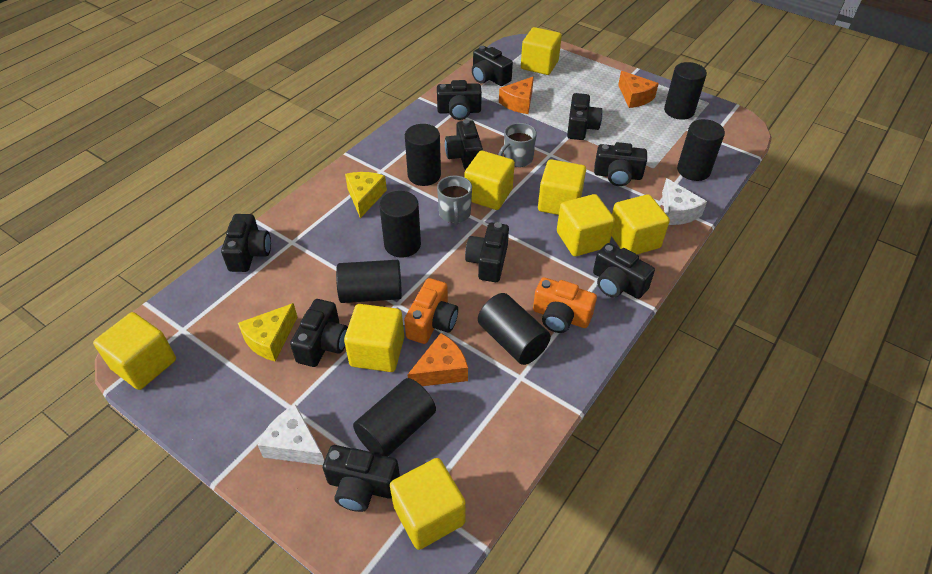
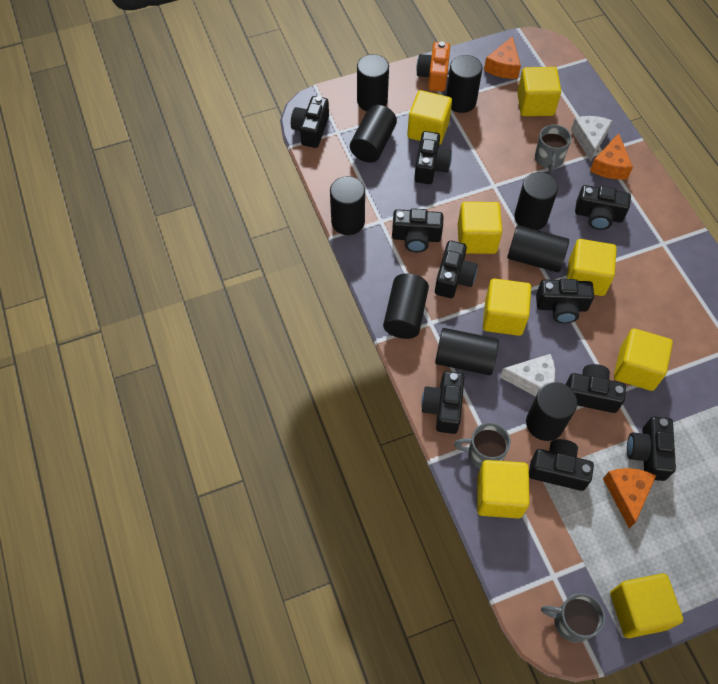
black cylinder: [336,260,402,303] [353,378,436,456] [379,191,421,258] [405,124,441,186] [478,293,551,365] [664,62,707,120] [677,119,725,181] = 7 -> [330,176,365,235] [350,105,397,163] [357,54,389,111] [383,273,429,339] [435,328,499,375] [446,55,482,113] [507,225,569,273] [514,172,558,230] [526,382,577,441] = 9
grey mug: [437,176,472,225] [498,123,537,167] = 2 -> [454,423,511,469] [535,125,572,172] [541,593,605,643] = 3
orange camera: [404,278,458,344] [533,277,597,333] = 2 -> [416,41,450,92] = 1
yellow cheese: [238,303,298,361] [345,172,387,218] = 2 -> none = 0

